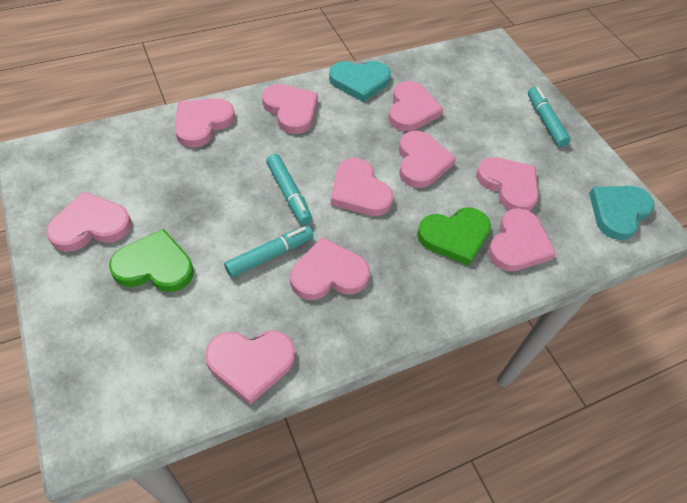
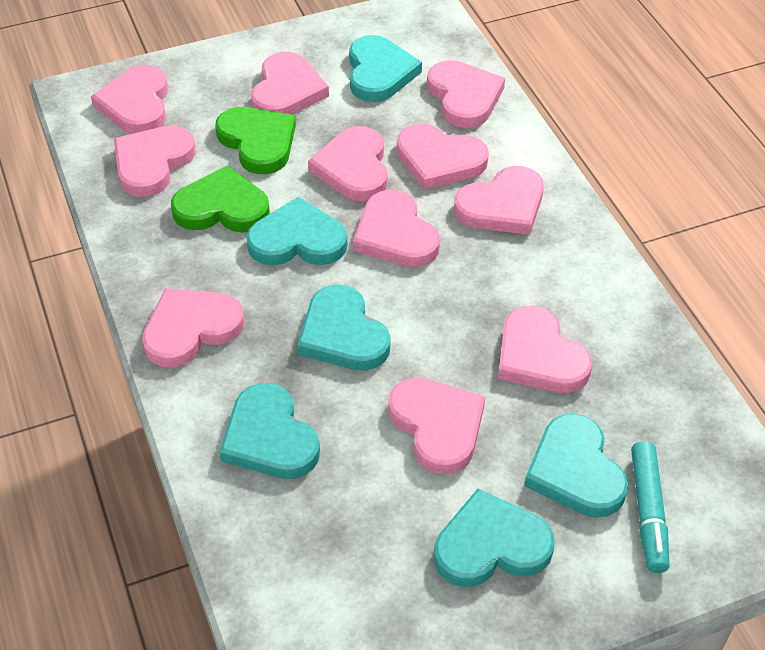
pink heart: [46,191,132,252] [175,98,235,148] [205,330,295,404] [262,84,318,134] [290,237,370,300] [330,158,393,216] [388,81,443,131] [399,131,456,188] [476,157,539,211] [488,208,556,271] = 10 -> [91,65,168,134] [114,125,196,197] [142,288,244,367] [251,52,329,115] [308,126,388,201] [353,190,440,267] [388,377,485,474] [397,124,489,190] [427,60,505,128] [454,166,544,235] [498,306,592,393] = 11
turquoise heart: [329,61,391,102] [589,186,655,240] = 2 -> [220,383,320,479] [246,197,348,265] [297,285,391,371] [349,35,422,102] [434,489,555,587] [524,414,628,518] = 6
turquoise marker: [224,226,313,277] [266,154,312,225] [528,87,571,147] = 3 -> [631,441,670,573] = 1

